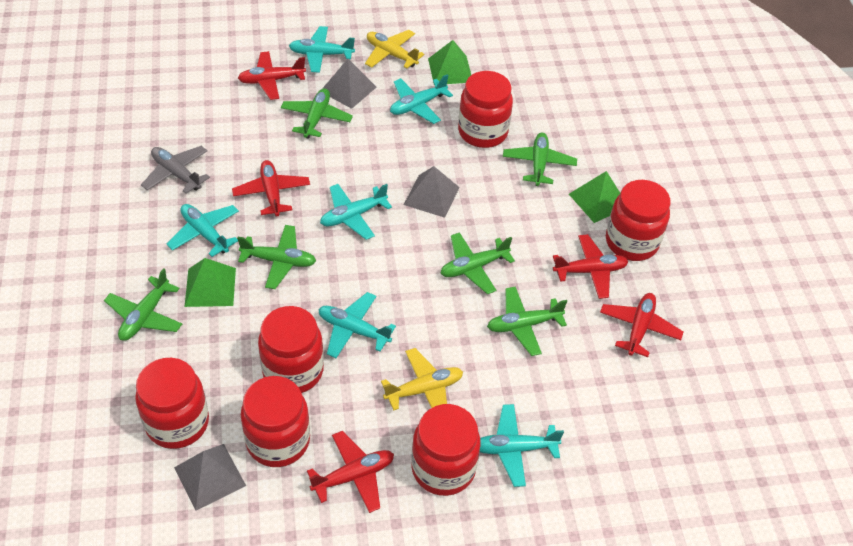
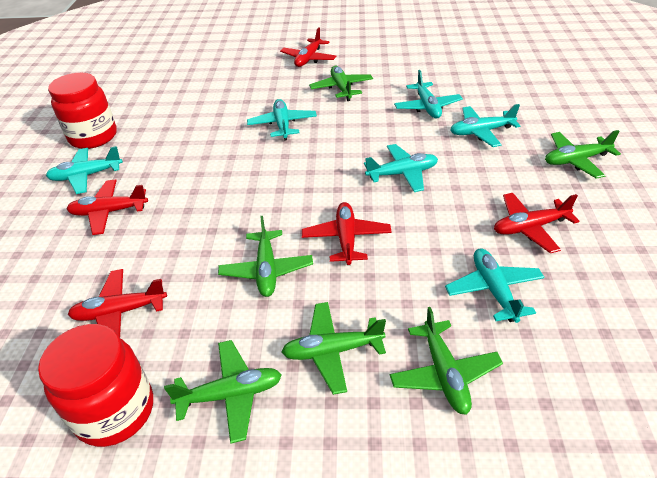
green pyramid: [184,258,236,307] [428,40,471,84] [569,171,620,223] = 3 -> none = 0
grey plane: [141,146,210,194] = 1 -> none = 0
grey pyramid: [174,444,246,511] [322,59,377,109] [404,166,460,218] = 3 -> none = 0
red jar: [135,358,209,449] [241,376,310,467] [258,306,324,393] [411,404,480,496] [458,71,513,148] [606,180,671,261] = 6 -> [38,324,153,447] [48,73,117,149] = 2
yellow plane: [365,30,424,68] [381,348,463,411] = 2 -> none = 0

